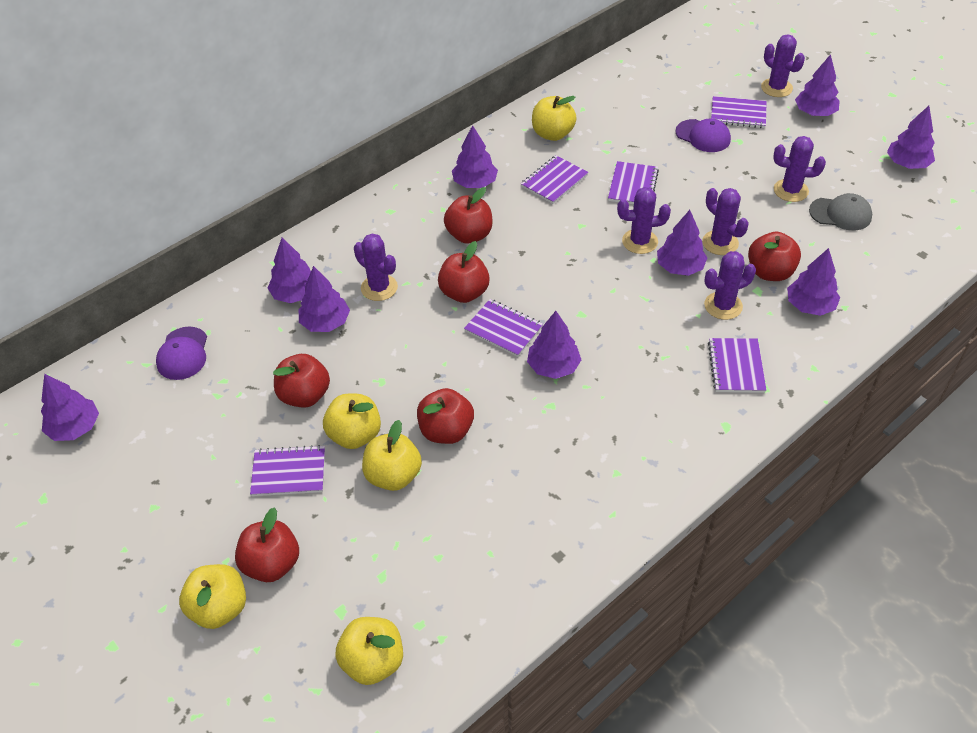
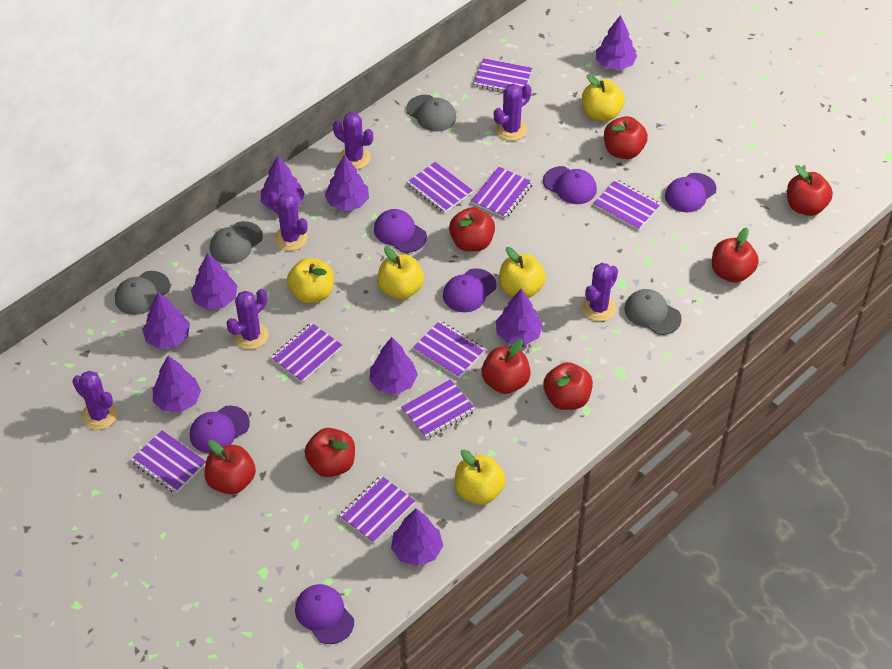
grey cap: [809,193,872,231] = 1 -> [115,271,170,315] [210,221,263,264] [406,95,456,132] [625,289,682,335] = 4
purple cap: [156,327,207,380] [675,119,731,152] = 2 -> [190,406,250,453] [295,584,354,644] [374,209,427,253] [443,268,497,312] [543,166,597,204] [665,173,717,212] = 6
purple notebook: [250,445,325,496] [464,299,543,357] [521,155,589,204] [608,161,659,204] [708,338,766,393] [711,96,767,128] = 6 -> [131,430,206,494] [271,322,342,382] [339,475,415,544] [401,379,475,439] [407,162,473,213] [413,320,485,378] [471,167,533,219] [473,58,532,92] [593,180,661,230] = 9
red apple: [235,507,299,582] [273,354,330,408] [417,388,474,444] [438,241,490,303] [444,187,493,243] [748,232,801,281] = 6 -> [204,440,256,494] [305,428,355,477] [449,207,495,252] [482,339,531,394] [543,362,593,410] [604,116,648,159] [712,228,759,283] [787,165,833,216] = 8

